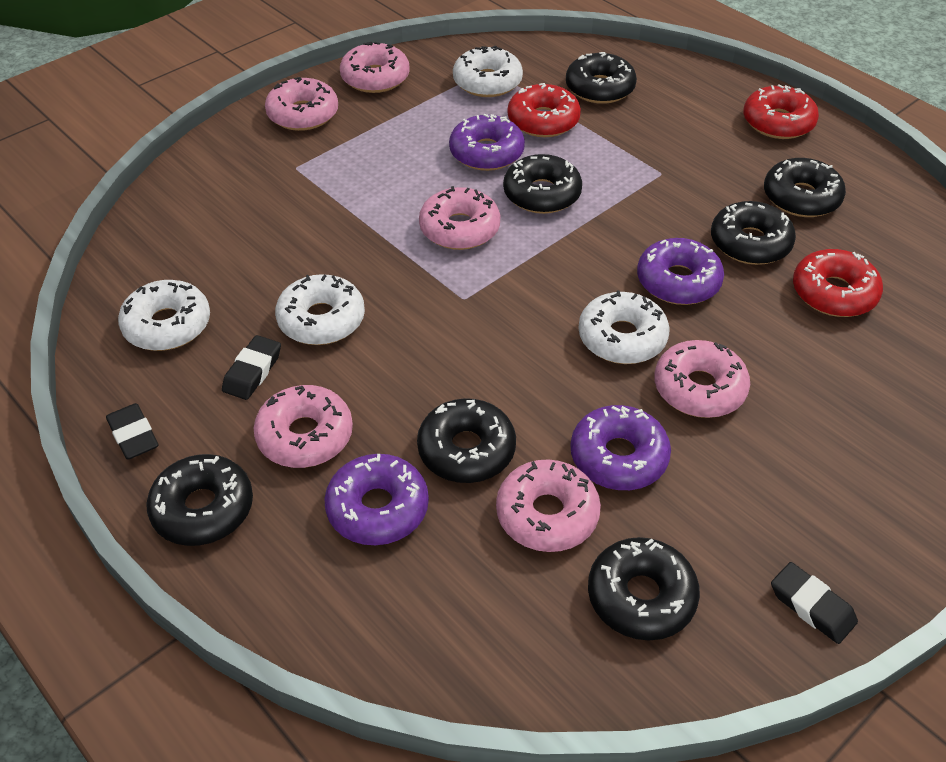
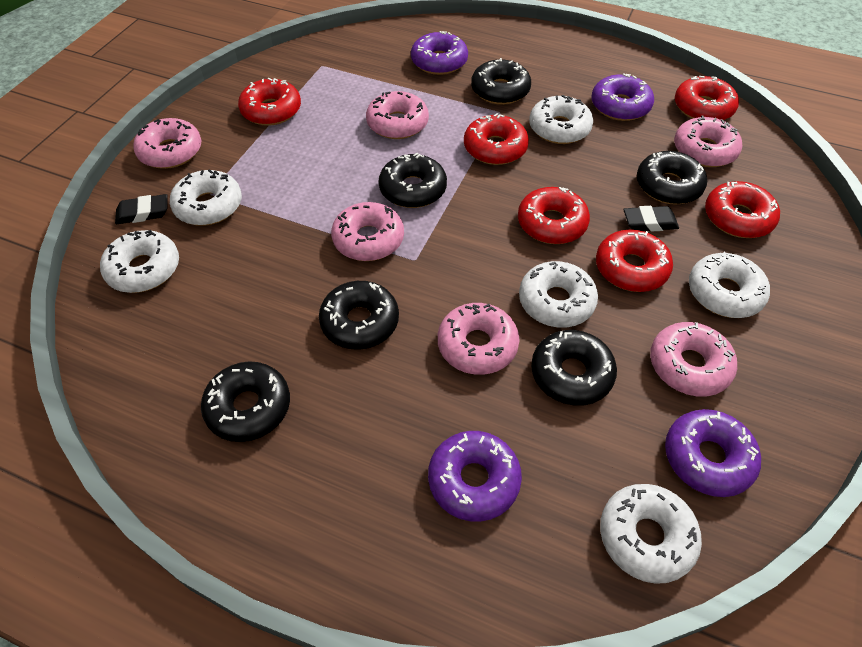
black donut: [146,454,253,546] [417,398,516,483] [503,154,582,214] [566,52,637,104] [588,537,700,640] [711,201,796,265] [764,158,846,217] = 7 -> [201,361,290,442] [319,281,399,349] [379,153,447,208] [471,58,531,105] [531,330,617,406] [637,151,707,204] = 6
black eraser: [106,403,159,460] [222,335,281,400] [771,562,858,644] = 3 -> [115,194,168,224] [623,206,679,231] = 2
red donut: [508,83,581,137] [743,84,819,139] [793,249,883,317] = 3 -> [238,78,301,126] [464,113,529,165] [518,187,590,244] [596,230,673,292] [675,76,739,120] [705,181,780,238] = 6
white donut: [118,280,210,351] [275,274,365,345] [453,46,523,97] [578,290,670,364] = 4 -> [100,230,179,293] [170,169,242,226] [519,261,598,327] [529,95,593,144] [600,484,702,584] [689,252,770,318] = 6

